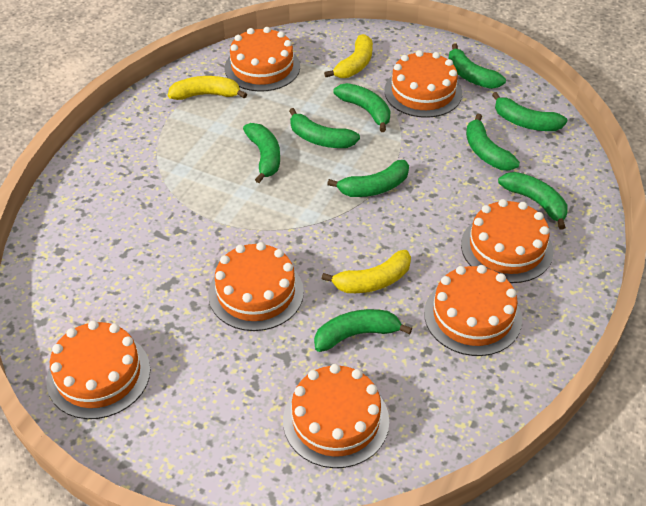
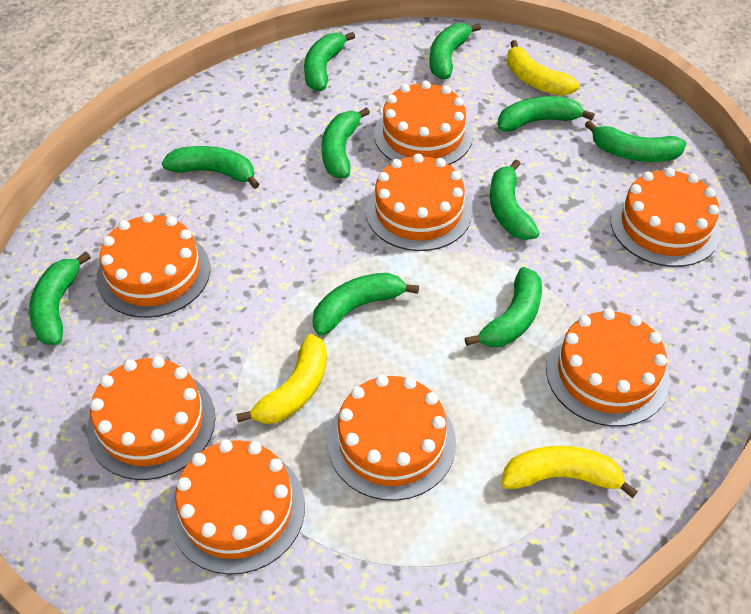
green banana: [243,123,280,183] [289,108,360,148] [314,309,412,352] [327,160,409,197] [334,83,391,132] [449,43,506,89] [466,114,520,171] [492,92,567,131] [498,172,568,229] = 9 -> [29,252,91,345] [162,146,260,189] [304,32,355,91] [312,273,419,335] [321,107,370,178] [429,23,481,79] [465,267,542,347] [490,160,540,240] [498,96,595,132] [585,120,687,162] = 10
orange cake: [46,320,150,419] [208,242,304,331] [225,27,300,92] [283,364,389,468] [384,50,462,118] [424,265,522,356] [461,199,553,283] = 7 -> [87,356,215,480] [97,213,210,318] [169,439,305,575] [327,375,456,501] [366,154,472,251] [374,81,473,165] [546,309,670,427] [611,168,721,267] = 8

